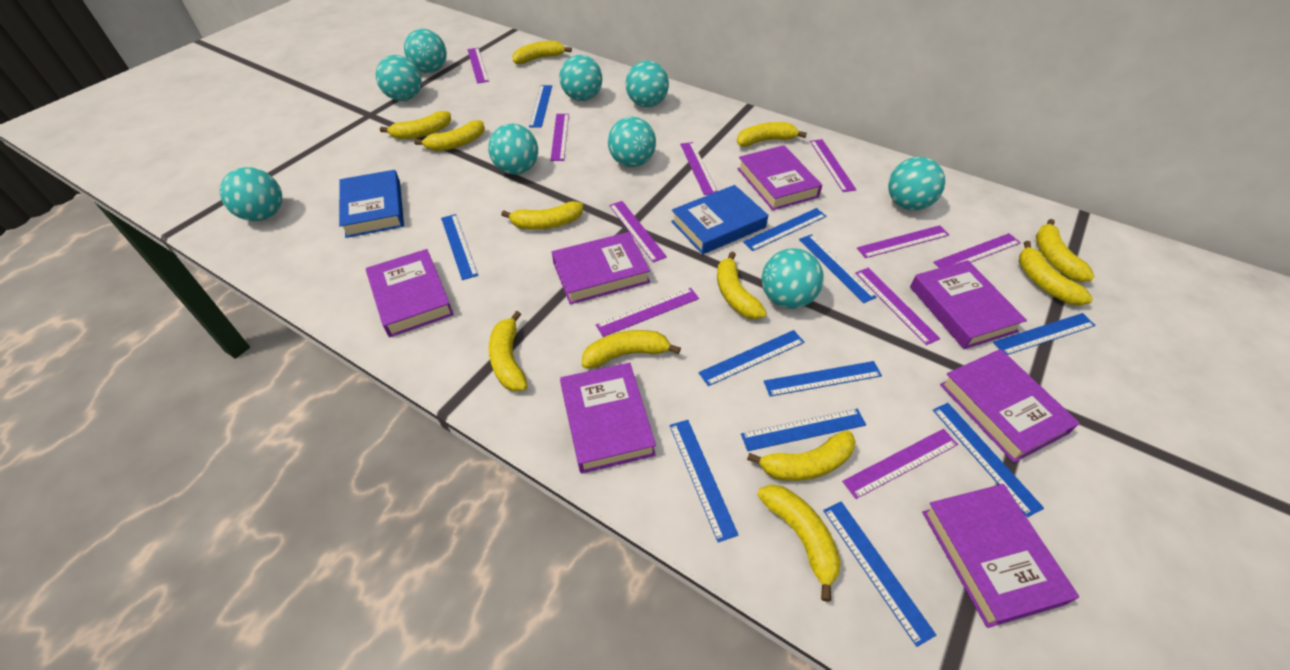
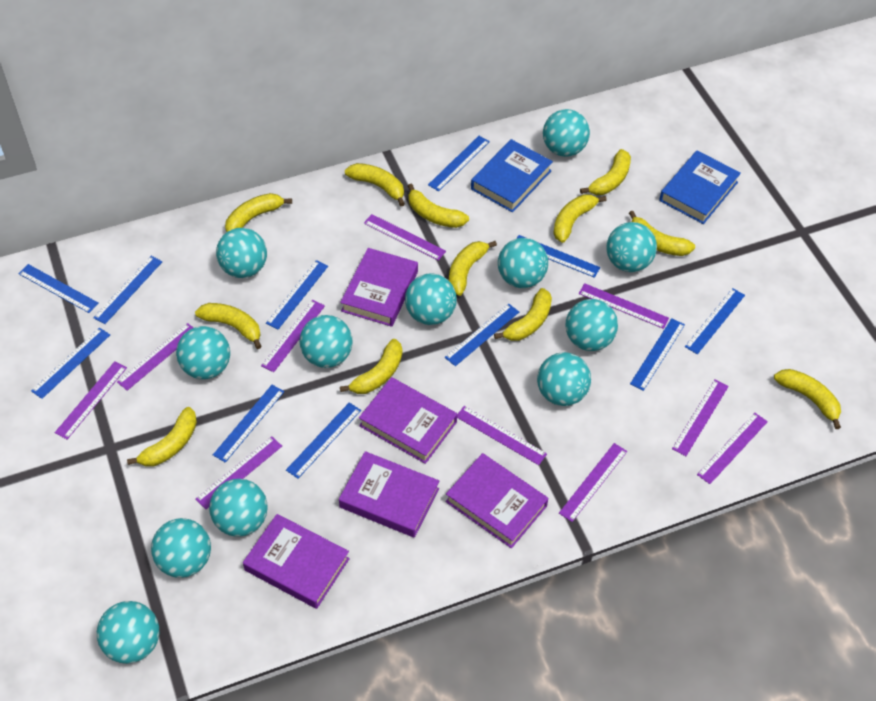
purple book: [366,249,454,337] [552,232,650,304] [560,363,656,474] [737,145,822,210] [910,260,1027,349] [922,484,1079,628] [940,349,1080,463] = 7 -> [243,514,350,609] [339,451,439,538] [340,248,418,327] [359,377,457,464] [446,453,548,548] = 5
turquoise ball: [220,167,282,221] [376,55,422,101] [404,29,447,73] [488,124,538,175] [559,55,602,101] [608,117,656,167] [626,60,669,107] [762,248,824,309] [888,157,945,210] = 9 -> [97,601,159,664] [151,518,211,578] [176,326,230,379] [209,479,268,537] [216,228,267,278] [300,315,353,368] [405,274,457,325] [498,238,548,288] [537,352,591,406] [543,109,590,157] [565,299,618,351] [606,222,657,272] = 12

